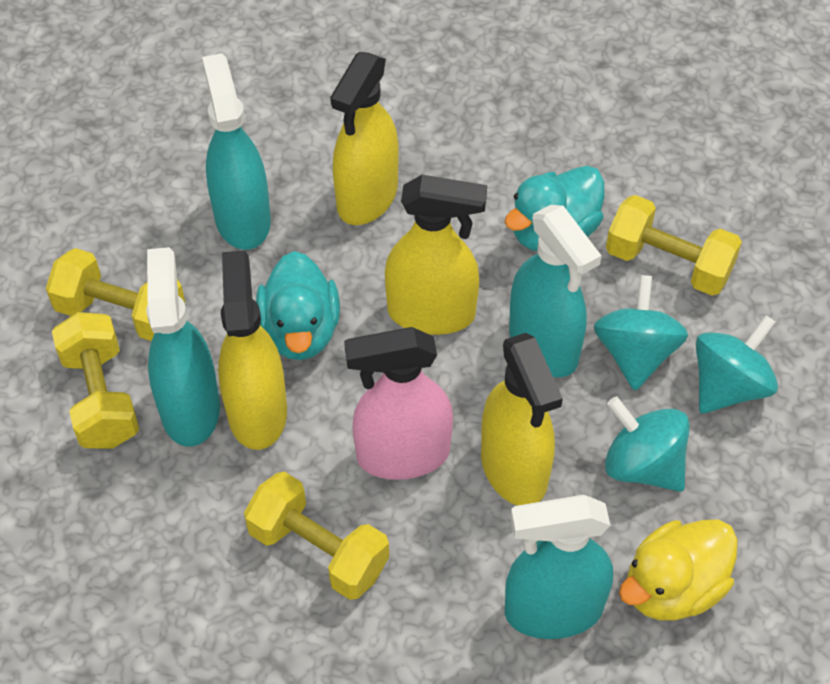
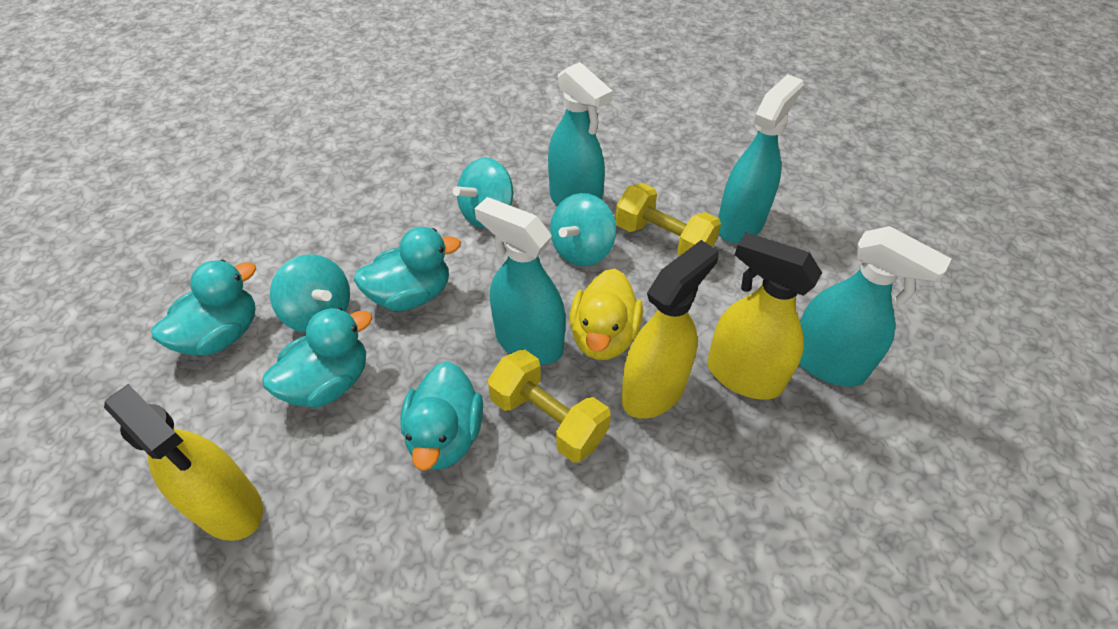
pink spray bottle: [344,327,453,480] = 1 -> none = 0
turquoise duck: [256,251,340,360] [505,166,604,251] = 2 -> [152,260,256,355] [262,307,373,408] [354,227,461,311] [400,361,483,471] = 4
yellow dumbbell: [46,248,185,341] [52,312,139,449] [244,471,389,600] [606,195,742,296] = 4 -> [487,349,611,462] [615,183,721,256] = 2
yellow spray bottle: [218,250,287,450] [330,52,399,225] [385,175,487,335] [481,333,563,506] = 4 -> [104,384,263,541] [621,240,719,419] [707,232,822,400] = 3

